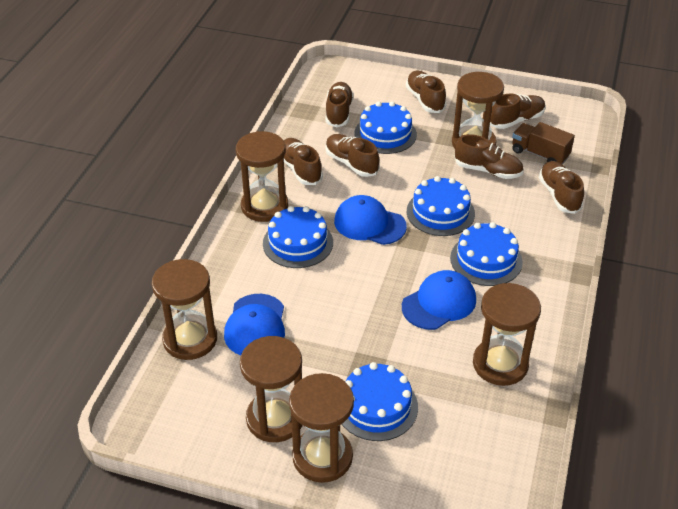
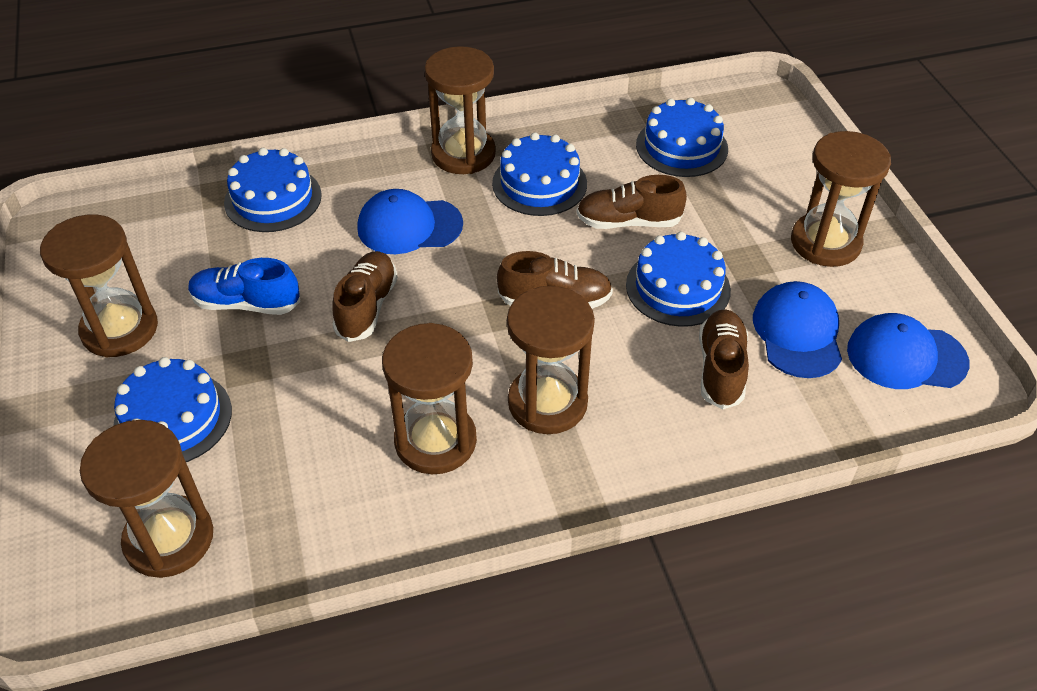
blue shoe: none = 0 -> [188,258,301,315] = 1
brown shoe: [284,138,323,185] [325,134,379,177] [326,82,354,128] [406,71,446,113] [455,134,523,179] [490,94,546,129] [539,161,584,214] = 7 -> [332,251,398,342] [497,251,613,309] [576,175,687,229] [699,309,749,409] = 4
brown truck: [512,122,575,165] = 1 -> none = 0

